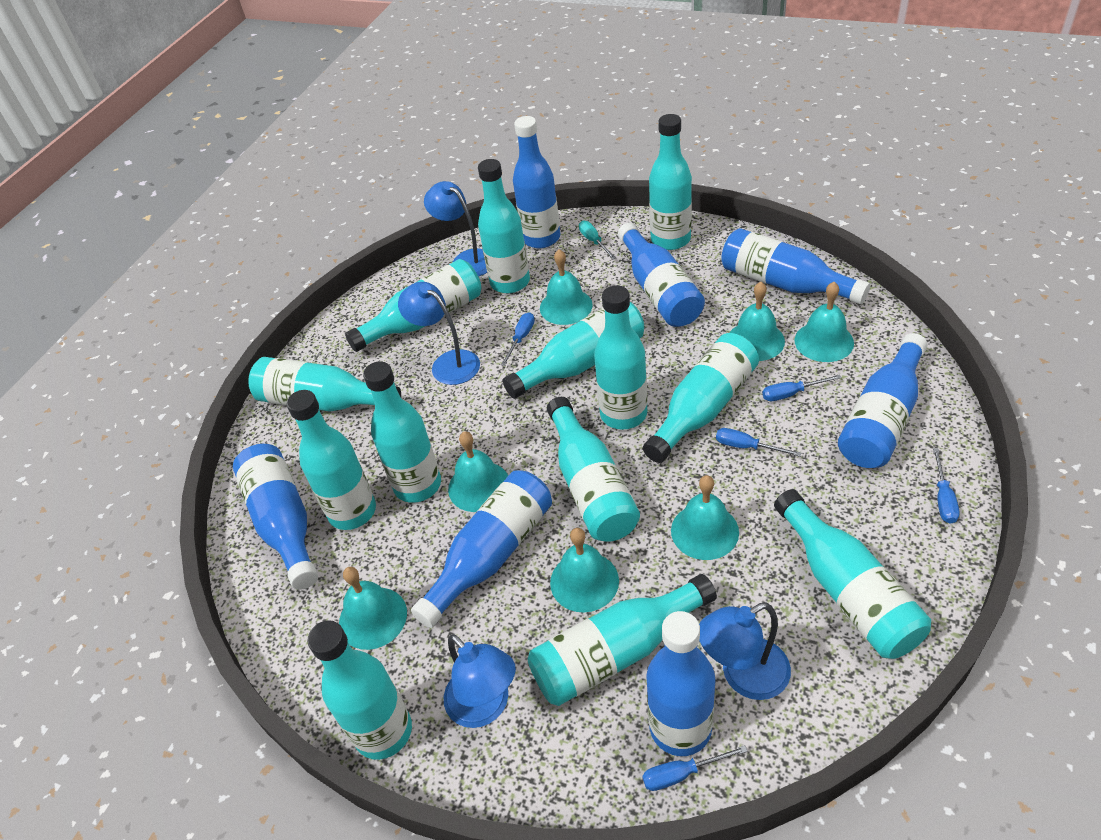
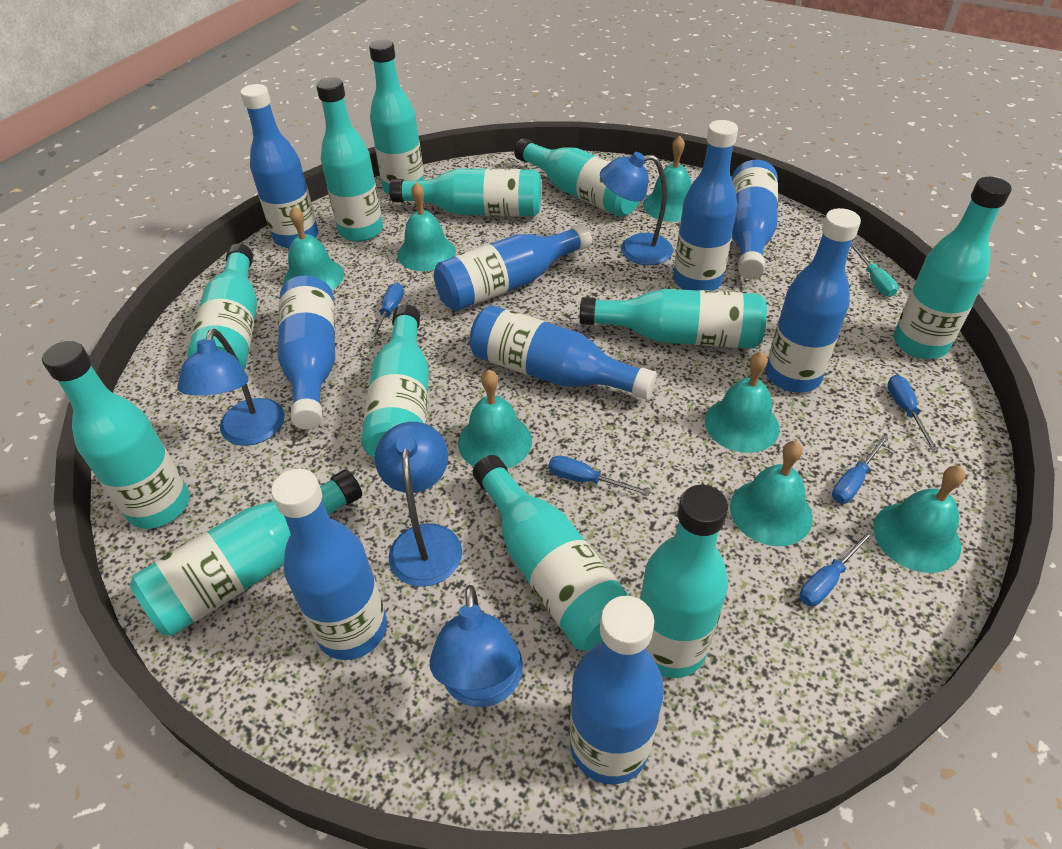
blue bottle: [233,444,318,590] [411,470,552,628] [513,116,560,248] [618,223,705,327] [646,611,716,756] [721,228,870,304] [838,333,927,468] = 7 -> [240,84,318,248] [271,469,387,660] [278,276,335,429] [434,224,592,311] [469,305,657,399] [570,596,664,784] [673,120,738,291] [732,160,778,279] [766,208,861,393] = 9
turquoise bottle: [248,357,401,411] [286,390,376,530] [307,620,412,760] [345,259,481,352] [363,362,441,503] [478,159,530,293] [503,302,644,399] [528,574,717,706] [547,397,640,542] [594,285,648,430] [643,333,759,463] [649,114,692,250] [774,489,931,659] = 13 -> [42,341,190,529] [129,469,362,636] [187,244,257,369] [316,77,383,242] [361,305,429,459] [369,40,424,195] [389,168,541,217] [472,455,629,651] [514,138,640,217] [579,289,767,349] [640,485,728,678] [894,177,1012,359] = 12

